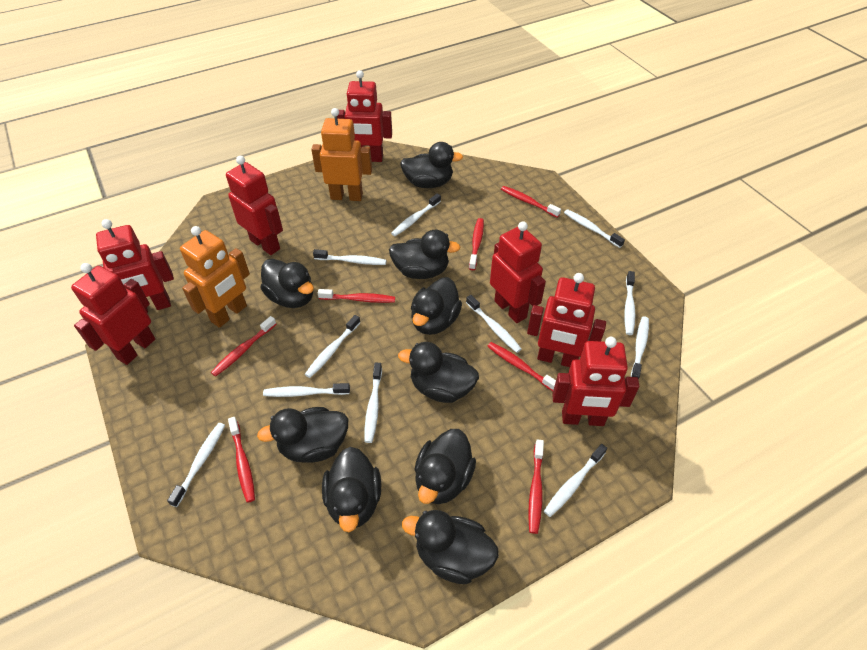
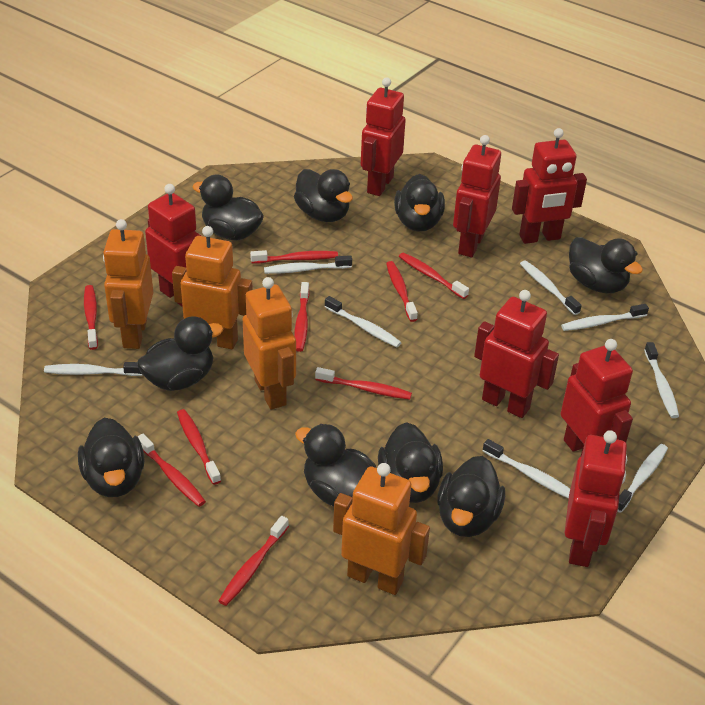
orange robot: [180,226,250,328] [311,108,372,201] = 2 -> [103,219,153,349] [172,226,253,349] [243,277,296,410] [333,463,430,595] = 4
red toothbrush: [211,316,276,377] [228,417,255,503] [318,289,395,303] [469,218,484,270] [487,342,556,391] [501,186,561,218] [528,439,544,534] = 7 -> [84,285,98,350] [137,434,206,507] [177,409,221,485] [219,516,289,606] [250,250,338,264] [294,282,309,352] [315,367,412,400] [386,261,418,322] [399,253,469,299] = 9
white toothbrush: [167,423,225,507] [263,383,350,397] [305,315,361,378] [313,249,386,265] [365,363,382,443] [391,194,441,236] [466,295,521,353] [544,444,607,517] [564,209,625,248] [624,271,635,335] [631,317,649,380] = 11 -> [44,362,143,376] [264,255,352,274] [325,296,402,347] [483,439,570,499] [520,260,582,315] [561,304,649,331] [617,444,668,513] [644,342,679,418] = 8

